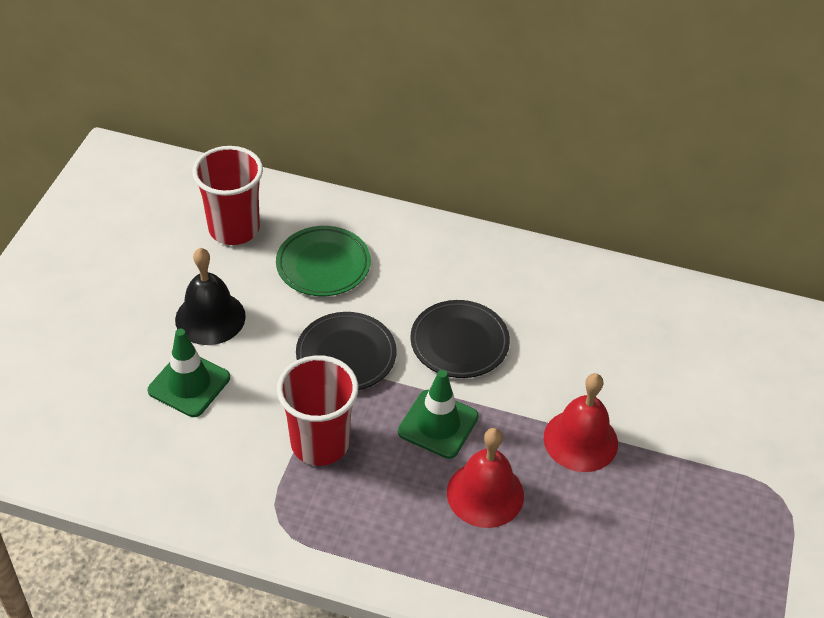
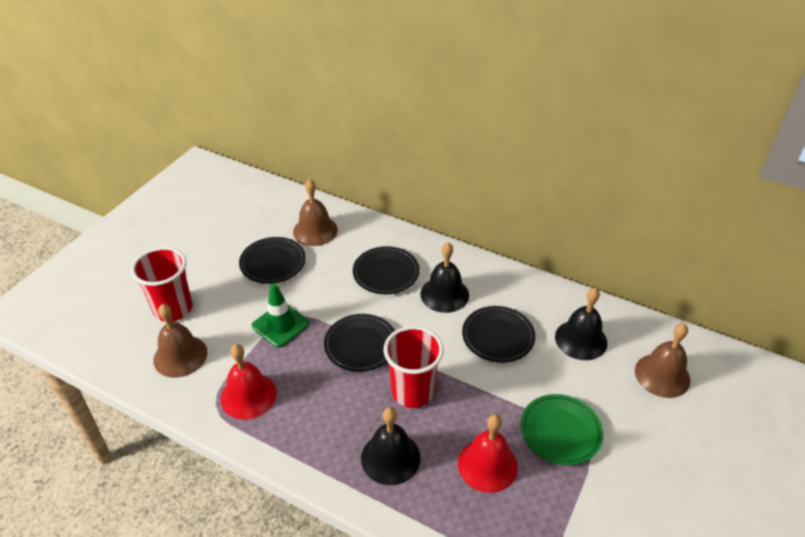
black bell: [175,248,246,345] = 1 -> [361,407,421,485] [420,242,469,313] [555,287,607,360] = 3
black plate: [296,312,397,390] [411,300,510,378] = 2 -> [239,237,306,284] [324,314,395,372] [353,246,420,294] [462,306,536,363] = 4
brown bell: none = 0 -> [153,304,207,378] [293,179,338,246] [635,323,691,398] = 3
green traffic cone: [148,328,230,417] [398,370,479,459] = 2 -> [252,283,310,348] = 1

